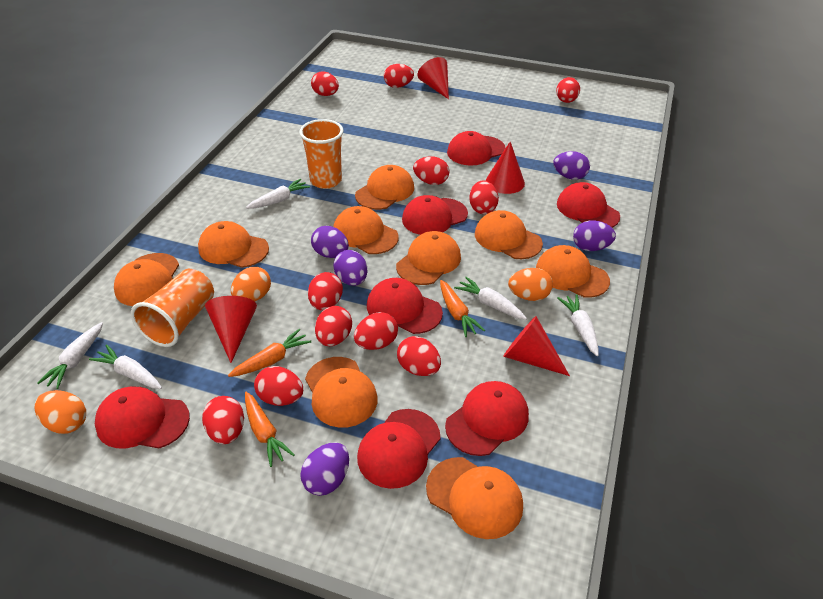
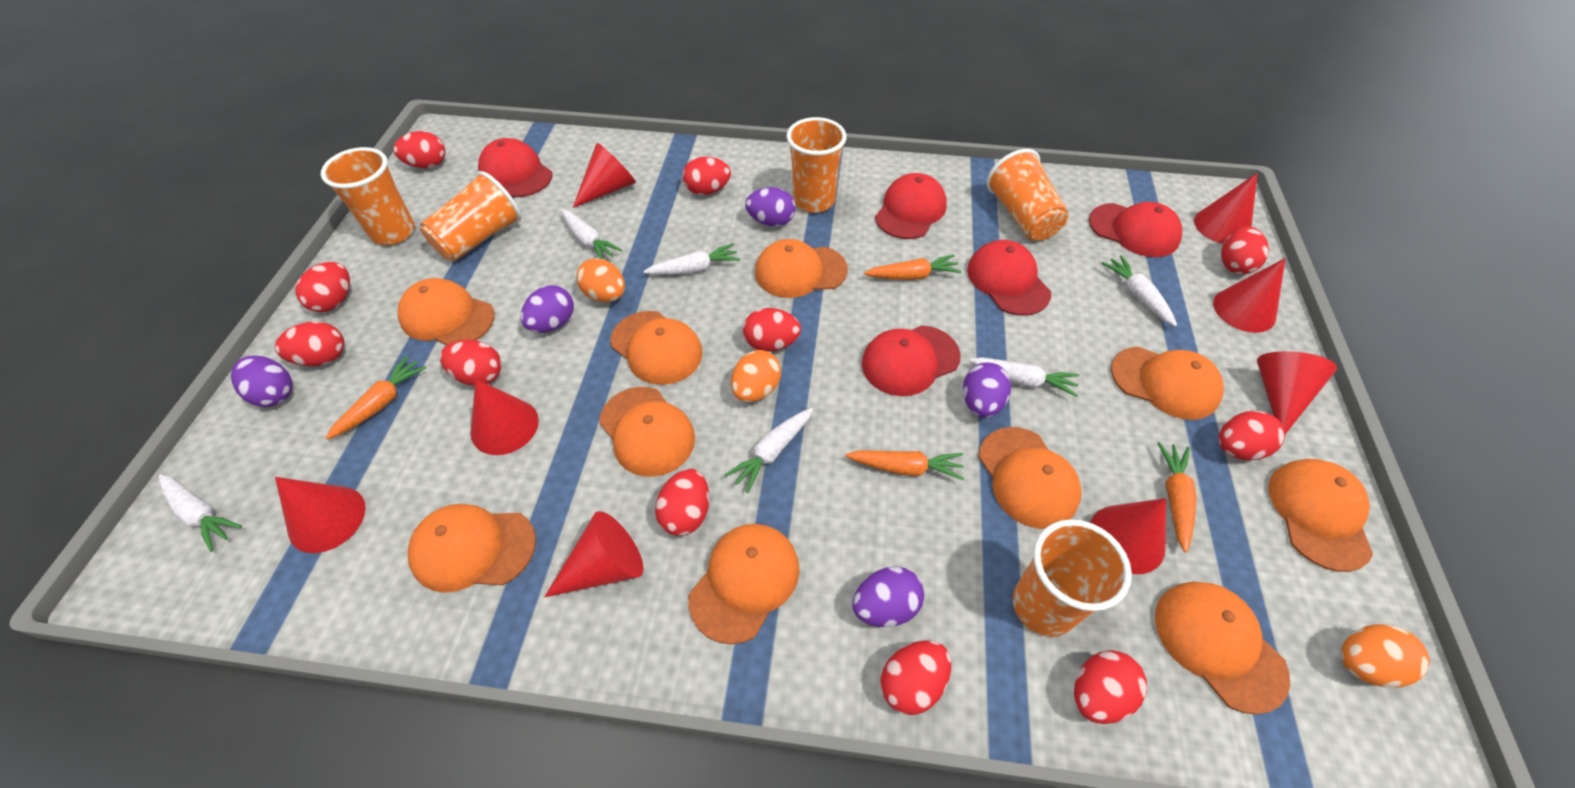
orange cap: [114,253,179,306] [198,221,269,268] [305,357,378,428] [333,206,398,254] [355,165,414,210] [396,231,461,285] [426,457,523,539] [475,210,543,259] [536,245,610,298] = 9 -> [398,278,495,345] [408,504,536,593] [599,387,695,477] [610,311,703,385] [688,524,800,644] [755,239,848,298] [978,427,1081,529] [1111,346,1224,420] [1155,582,1290,715] [1268,459,1373,572] = 10
orange carrot: [228,329,311,377] [245,392,295,467] [440,280,485,337] = 3 -> [326,356,426,440] [846,450,965,480] [864,255,961,280] [1158,442,1196,552] = 4
orange cup: [131,269,214,347] [299,119,344,189] = 2 -> [321,147,415,245] [420,171,522,261] [786,117,847,213] [986,149,1069,241] [1013,519,1132,637] = 5
red cap: [95,387,190,449] [357,409,440,489] [367,278,443,334] [402,195,468,235] [445,381,529,456] [447,131,506,166] [557,182,620,228] = 7 -> [478,138,552,197] [862,325,961,396] [875,173,947,239] [967,240,1051,316] [1089,202,1182,257] = 5
red cone: [205,296,257,363] [418,57,449,99] [486,142,525,194] [503,316,570,376] = 4 -> [275,477,366,553] [470,379,539,455] [545,511,644,597] [573,143,636,208] [1090,498,1166,574] [1194,173,1258,244] [1213,258,1286,333] [1257,351,1337,434] = 8
white carrot: [37,322,103,389] [89,344,162,389] [246,179,310,209] [454,277,527,320] [557,294,599,356] = 5 -> [159,474,242,552] [561,209,622,259] [644,243,740,275] [725,408,813,493] [969,357,1079,397] [1101,255,1177,326] = 6

